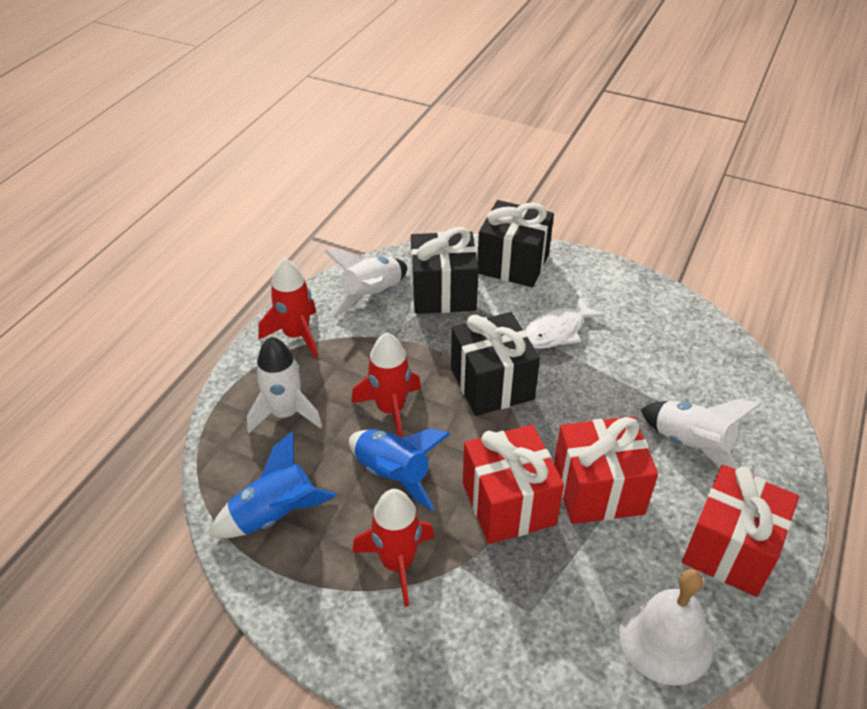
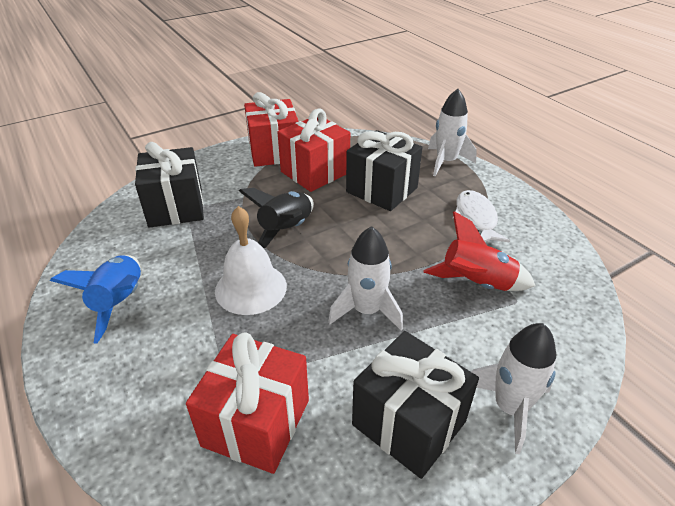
black rocket: none = 0 -> [239,188,314,248] = 1
blue rocket: [209,431,336,538] [349,428,450,511] = 2 -> [50,255,141,344] = 1
red rocket: [258,258,318,358] [351,332,421,438] [352,489,434,607] = 3 -> [423,211,536,291] = 1

